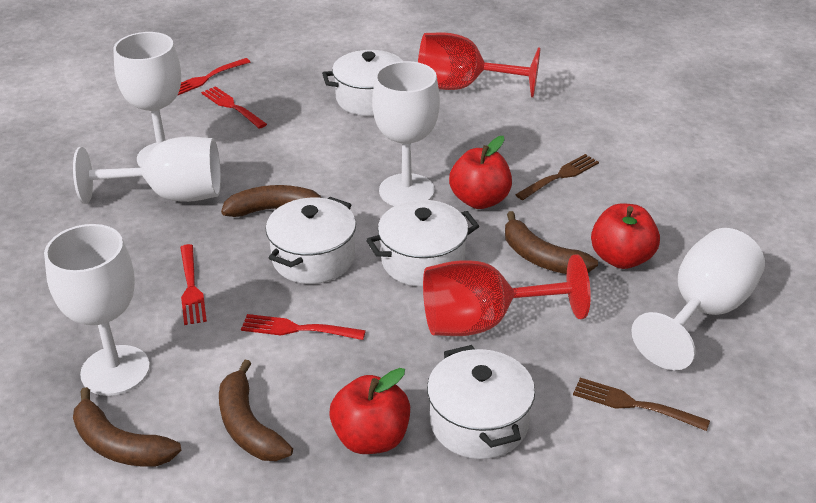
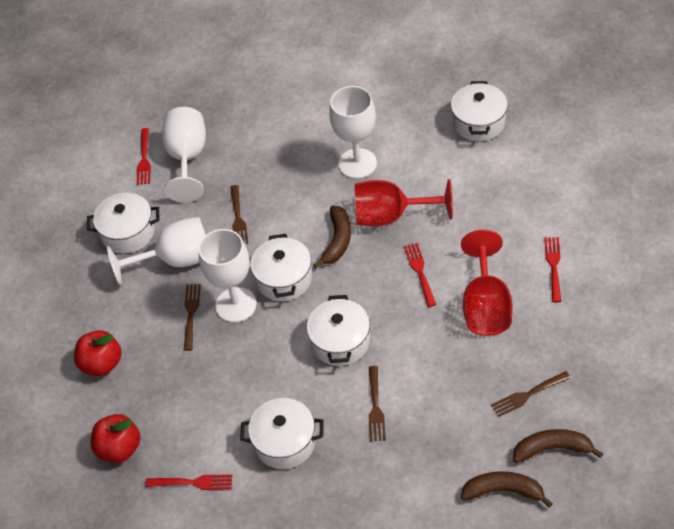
brown banana: [73,387,182,467] [219,360,293,461] [221,185,321,217] [505,211,598,274] = 4 -> [313,206,351,269] [461,471,553,508] [513,429,603,463] = 3
brown fork: [515,154,599,200] [573,378,710,431] = 2 -> [184,284,201,351] [230,185,248,244] [369,366,386,442] [491,371,571,417] = 4
red apple: [329,368,410,454] [449,136,512,209] [591,203,660,269] = 3 -> [74,330,122,376] [91,414,141,463] = 2
white goblet: [44,224,150,396] [73,136,221,204] [113,32,181,168] [372,61,440,206] [631,228,765,370] = 5 -> [107,217,206,285] [162,107,206,202] [198,229,257,323] [329,86,377,179] = 4
white pot: [266,197,356,284] [322,50,403,116] [366,200,479,287] [427,345,535,459] = 4 -> [87,193,160,254] [240,398,324,469] [250,234,312,301] [307,295,370,366] [451,81,508,141] = 5

